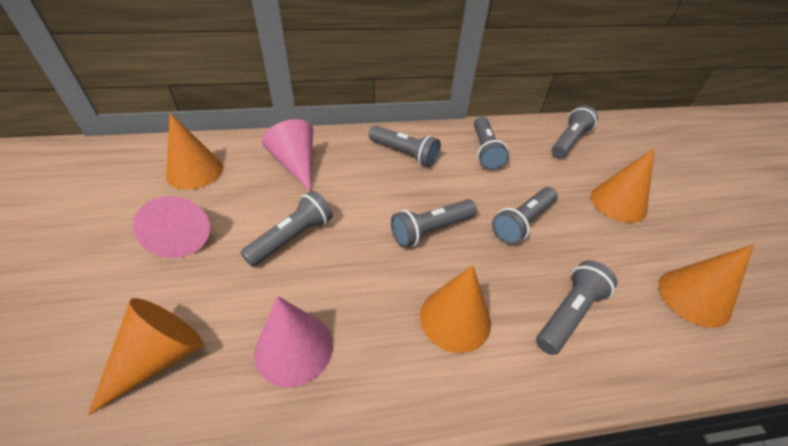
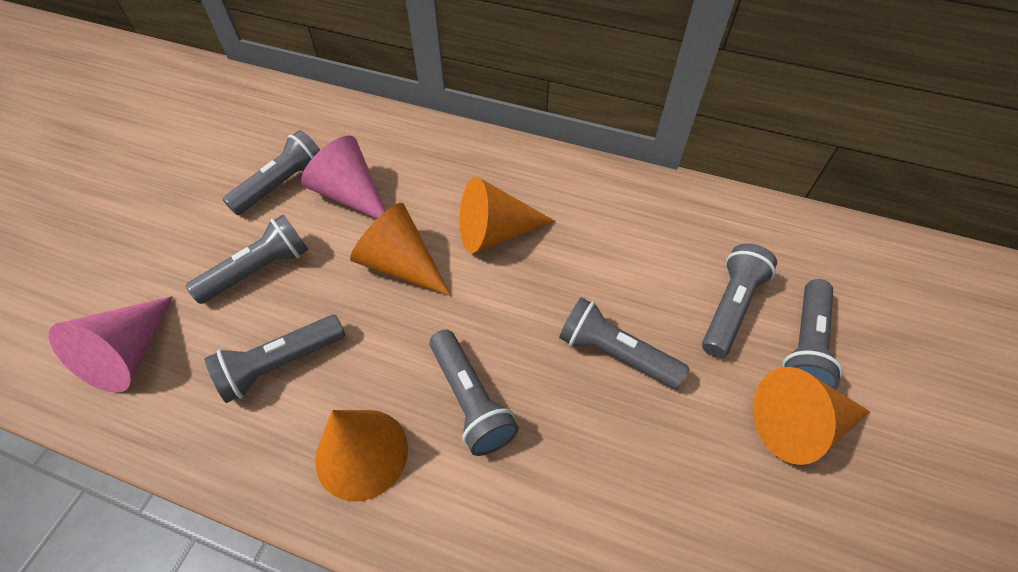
orange cone: [88,298,204,415] [166,113,223,190] [420,265,491,353] [591,148,655,223] [658,245,754,328] = 5 -> [315,410,408,502] [350,203,451,296] [460,177,555,253] [753,367,870,465] = 4
pink cone: [133,196,210,258] [254,296,333,388] [262,119,313,192] = 3 -> [49,296,173,393] [301,136,386,219] = 2

